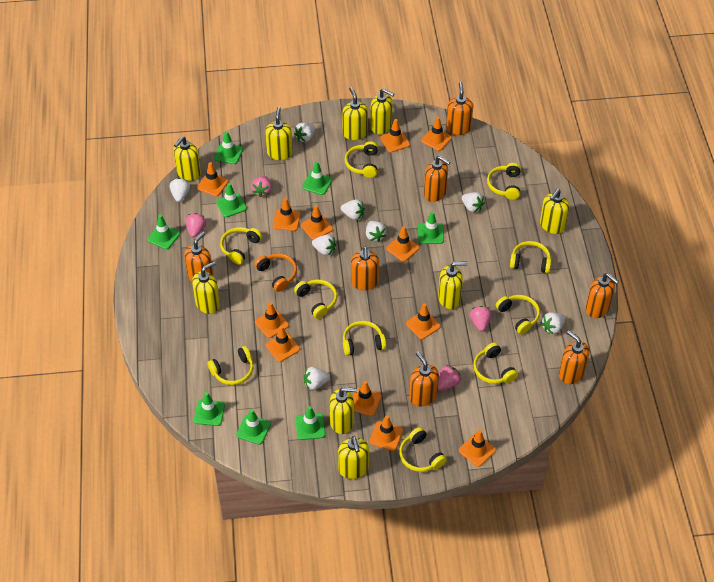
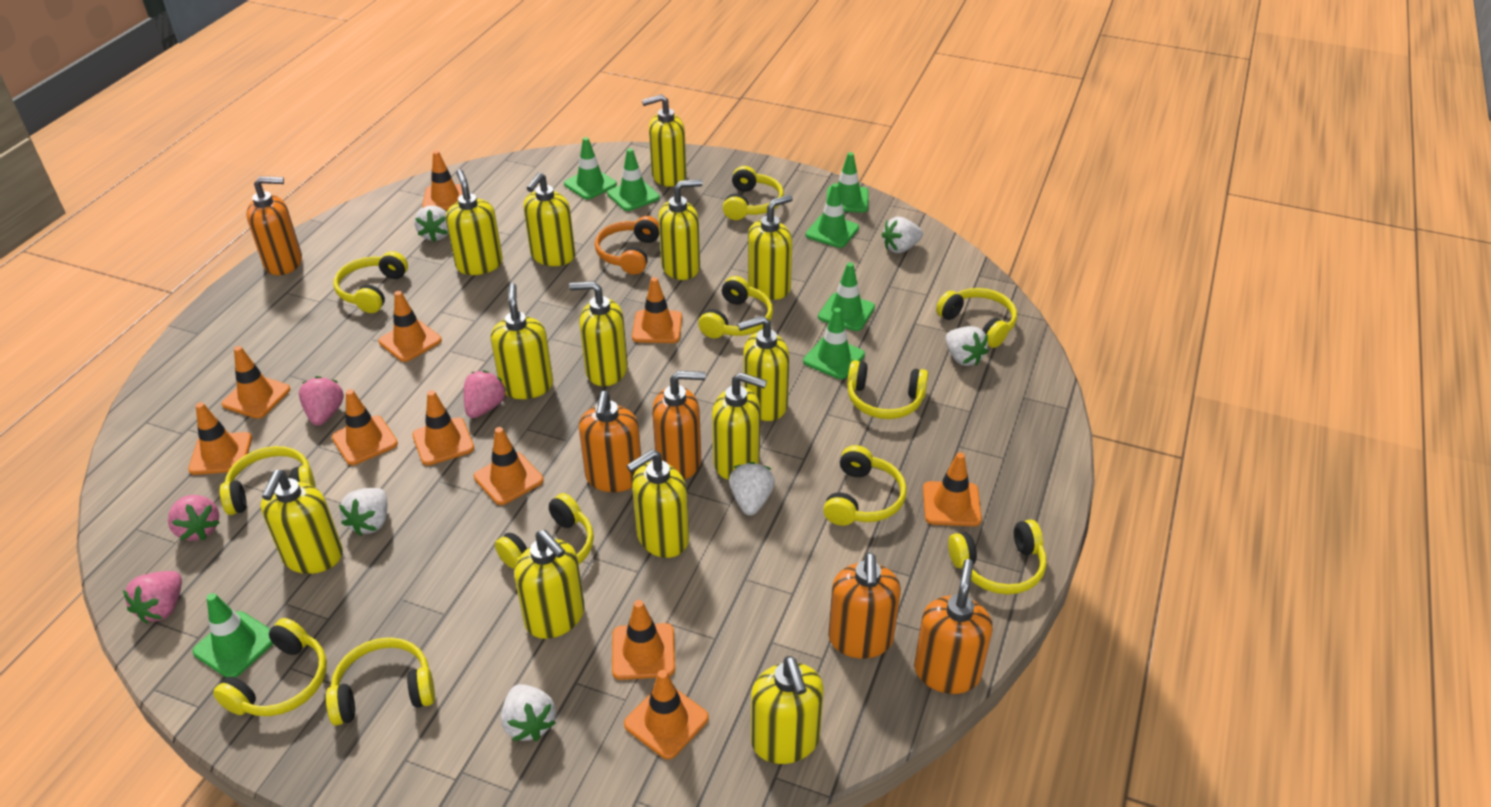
green traffic cone: [147,215,180,249] [194,392,225,426] [214,131,243,164] [216,183,247,217] [236,409,271,445] [296,406,326,440] [302,161,332,195] [418,212,444,244] = 8 -> [193,593,273,678] [564,137,617,199] [607,148,660,211] [803,308,865,379] [806,183,859,248] [818,262,875,331] [827,152,869,212] = 7
orange soap dispenser: [184,232,213,282] [351,247,379,290] [409,351,439,406] [424,156,450,202] [446,82,473,135] [559,330,590,384] [586,273,619,318] = 7 -> [247,176,302,275] [579,390,641,492] [652,371,706,479] [828,553,901,659] [914,559,993,694] = 5
orange traffic cone: [197,162,228,196] [255,302,289,338] [266,326,300,362] [273,198,301,231] [301,205,333,240] [353,381,382,416] [369,415,403,451] [380,119,410,153] [386,226,420,262] [406,303,441,339] [421,117,452,151] [459,430,496,467] = 12 -> [188,402,252,475] [222,346,290,419] [332,389,398,465] [379,291,442,362] [412,390,474,465] [422,151,463,210] [474,427,544,505] [612,600,675,680] [624,670,709,759] [632,277,682,343] [923,452,982,526] = 11
white strawberry: [170,178,190,202] [294,123,315,142] [304,367,330,390] [312,235,336,256] [341,199,365,220] [366,221,386,242] [462,192,485,213] [541,312,565,334] = 8 -> [339,488,387,536] [414,205,449,242] [501,684,556,741] [729,462,775,516] [882,217,923,253] [946,326,989,366] = 6
yellow headphones: [208,346,253,385] [220,227,262,265] [294,280,337,319] [343,321,386,356] [345,141,378,178] [399,427,447,472] [473,342,518,384] [487,163,521,200] [496,295,540,334] [510,241,551,273] = 10 -> [213,618,327,716] [220,446,316,515] [326,637,435,726] [333,251,408,313] [495,493,594,569] [698,276,773,338] [723,166,784,220] [823,445,907,526] [847,360,928,419] [936,288,1017,348] [948,519,1047,594] = 11
yellow soap dispenser: [173,136,201,181] [192,261,220,314] [265,107,293,160] [329,387,358,434] [338,436,369,479] [342,87,368,140] [370,88,394,135] [438,261,468,309] [540,189,569,234] = 9 -> [261,470,343,574] [446,169,503,275] [491,283,553,399] [514,530,585,639] [523,172,575,266] [569,281,628,386] [627,449,689,558] [642,94,687,187] [658,179,702,280] [712,372,767,480] [738,316,790,421] [748,195,793,300] [751,656,824,764] = 13

